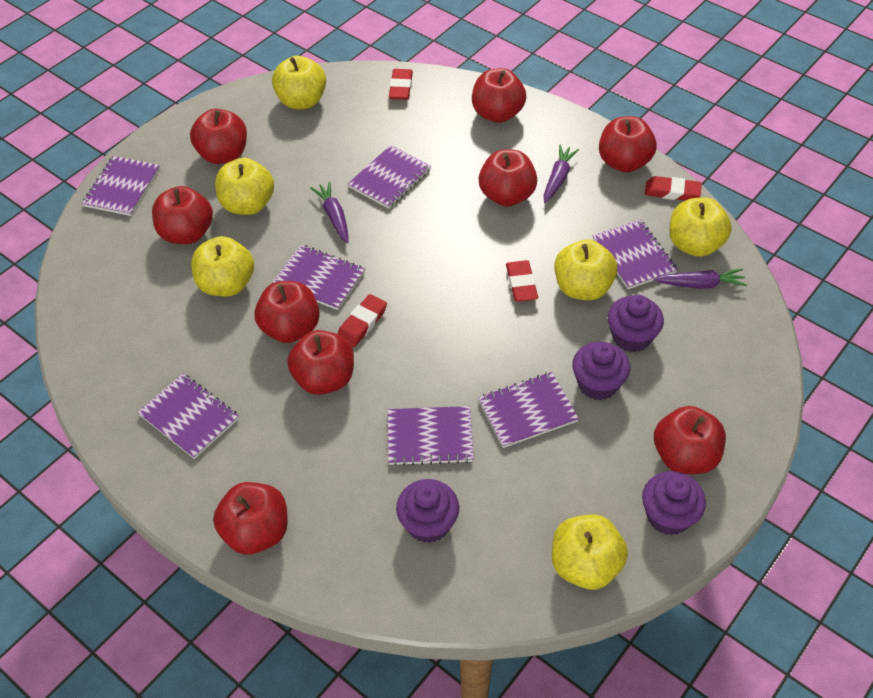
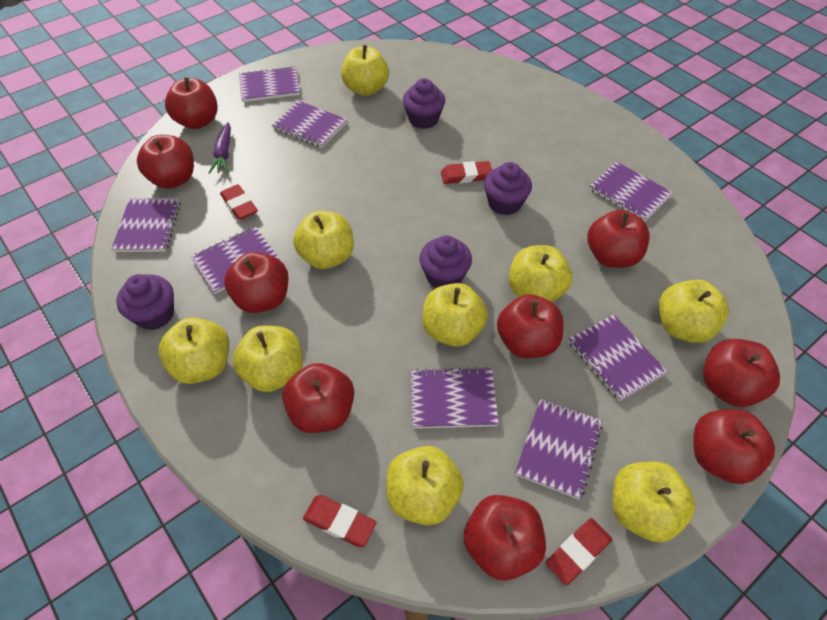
purple carrot: [310,182,349,243] [544,145,579,204] [654,269,747,289] = 3 -> [209,122,231,174] = 1
purple notebook: [82,156,160,216] [137,374,239,459] [272,245,365,310] [348,145,431,209] [388,406,474,466] [478,372,579,448] [593,219,678,289] = 7 -> [112,198,181,252] [191,226,280,294] [239,66,300,102] [272,101,347,148] [411,367,499,429] [515,399,603,500] [568,314,667,401] [589,162,673,221] = 8
yellow apple: [191,236,254,296] [215,158,274,215] [272,56,326,109] [552,514,628,590] [554,240,617,300] [669,197,732,257] = 6 -> [159,318,229,384] [233,325,303,392] [293,211,354,269] [341,45,389,96] [386,446,464,525] [422,283,488,347] [509,245,572,302] [613,462,696,542] [659,280,729,343] = 9

